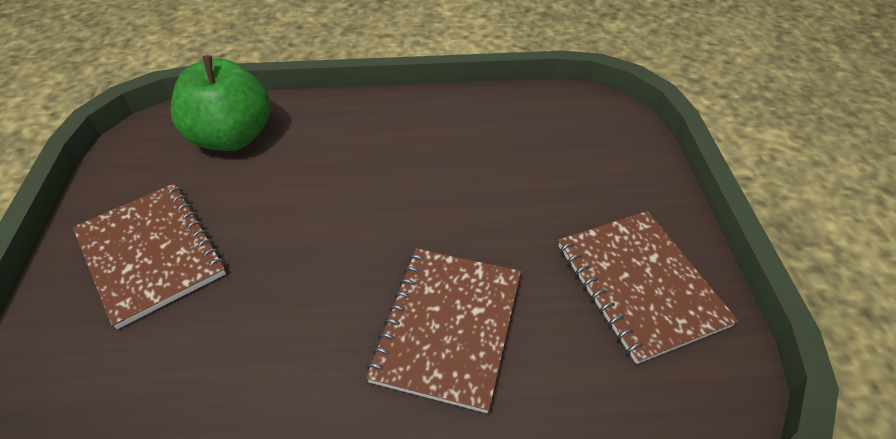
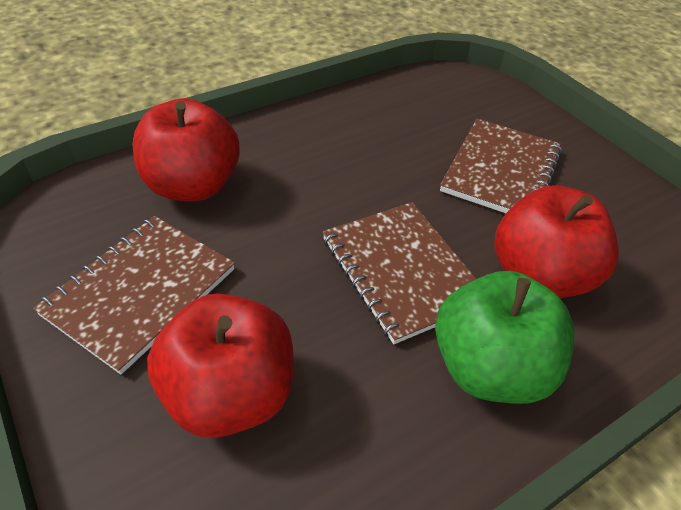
red apple: none = 0 -> [132,98,240,201] [147,293,293,438] [494,186,619,298] = 3

